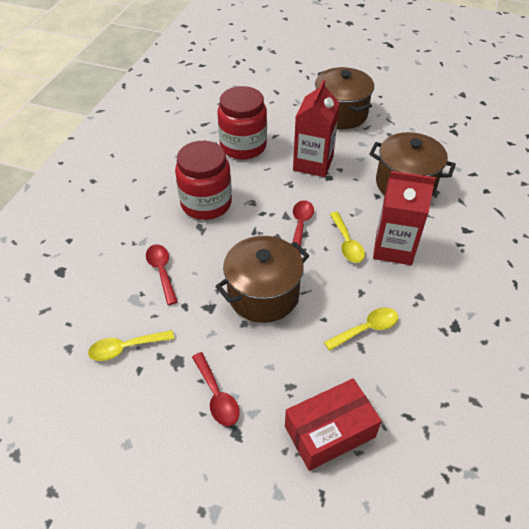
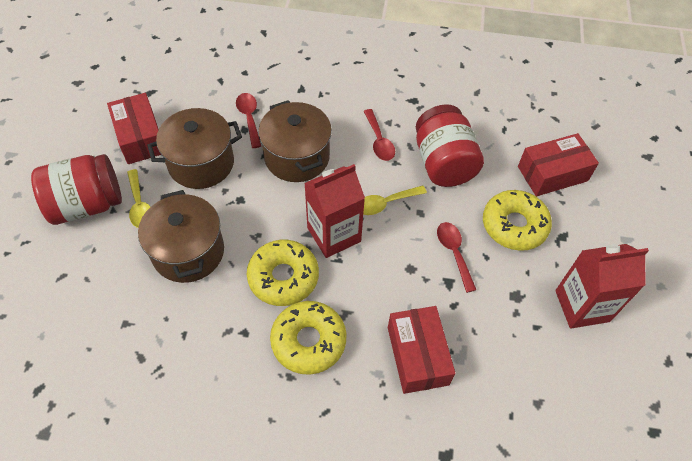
red box: [285,378,382,471] = 1 -> [107,93,161,164] [388,306,456,394] [518,133,599,196] = 3
yellow donut: none = 0 -> [247,240,319,306] [270,301,347,375] [483,190,552,251] = 3
yellow spoon: [88,330,174,361] [324,307,398,351] [330,212,365,263] = 3 -> [127,169,150,228] [363,185,427,215] = 2

